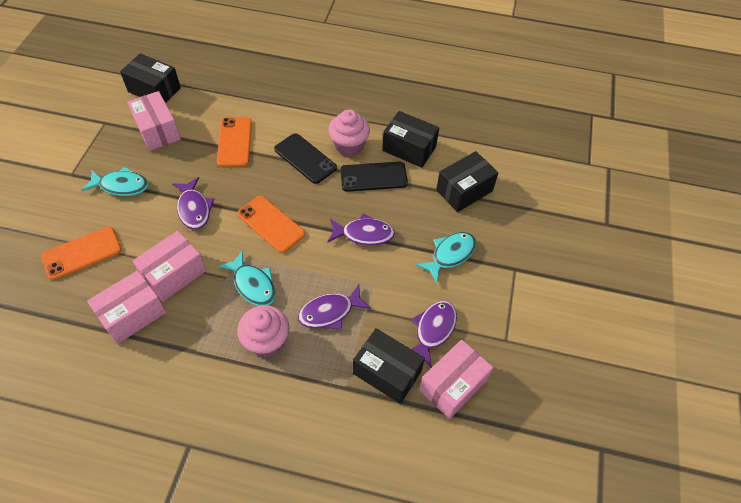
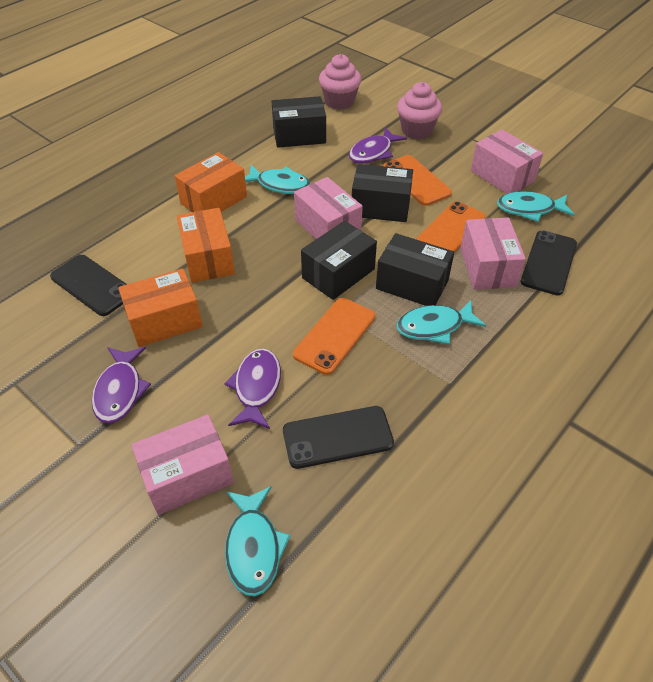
black phone: [274,133,337,184] [340,162,408,192] = 2 -> [50,255,127,316] [283,406,394,469] [521,230,577,295] = 3
orange box: none = 0 -> [118,268,203,347] [175,152,247,212] [177,208,235,283] = 3
purple fish: [173,177,214,230] [298,285,371,330] [328,213,395,245] [411,301,457,368] = 4 -> [92,347,151,424] [224,349,281,429] [349,127,407,163] = 3
turquoise fish: [81,166,149,196] [219,250,276,306] [416,232,476,283] = 3 -> [225,486,291,596] [245,165,311,194] [396,300,486,344] [497,191,575,222] = 4

